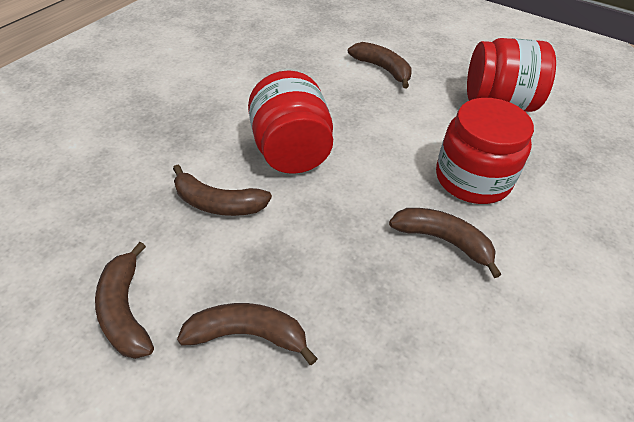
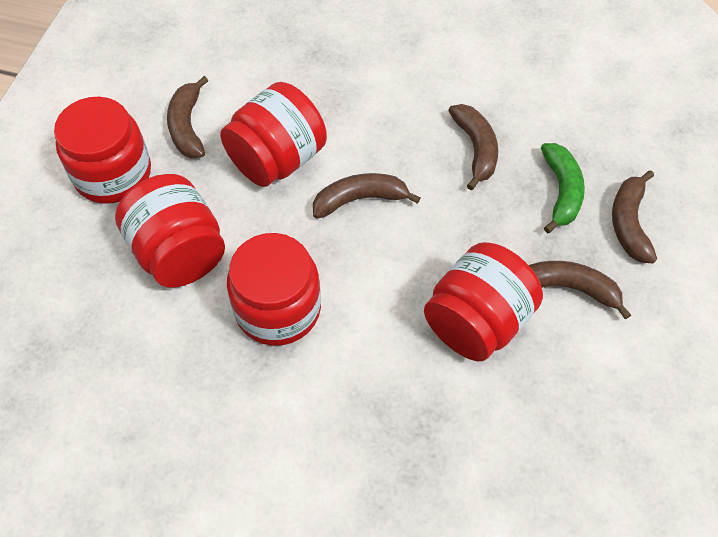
green banana: none = 0 -> [541,143,585,233] = 1
red jar: [248,70,333,174] [436,98,534,204] [467,38,556,112] = 3 -> [54,97,151,204] [115,174,225,287] [220,82,327,187] [227,233,321,346] [424,242,543,361] = 5

